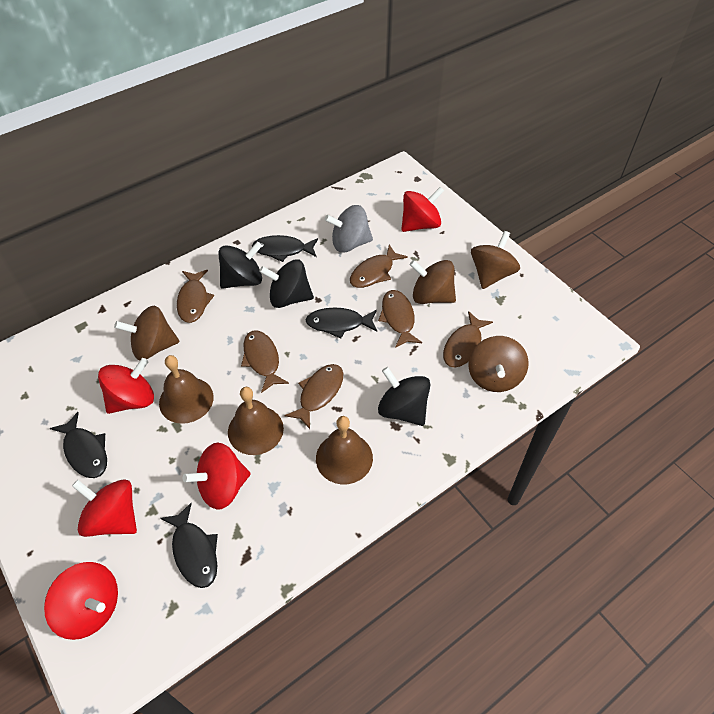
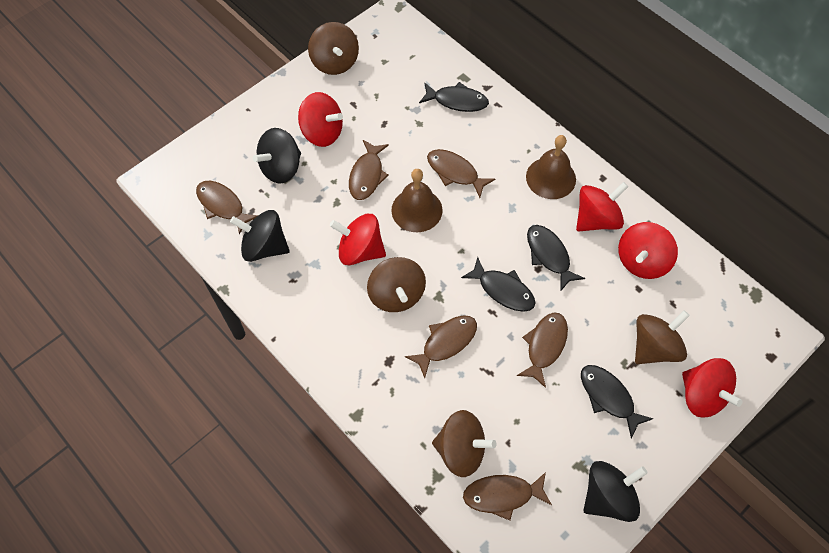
brown bell: [159,355,214,424] [228,387,284,455] [316,416,373,484] = 3 -> [391,169,443,232] [526,135,576,199] = 2
grey spinning top: [324,205,373,253] = 1 -> none = 0

